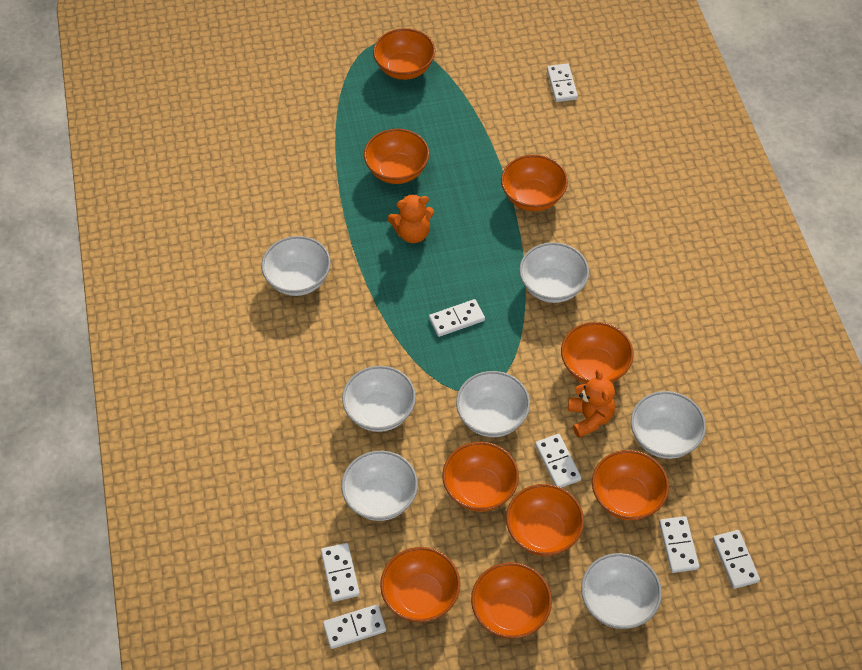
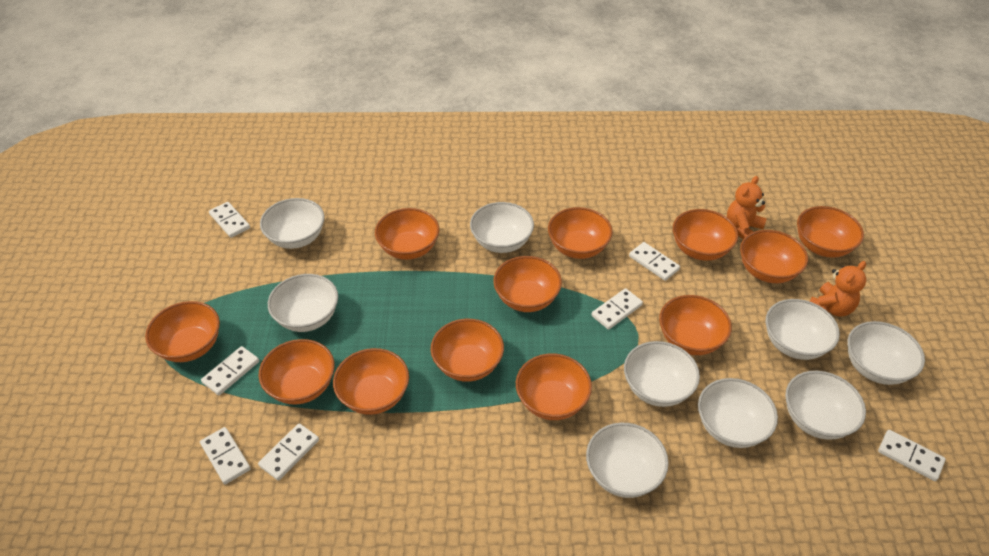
orange bowl: [364,129,429,184] [373,28,435,80] [380,547,460,622] [442,442,519,512] [471,562,552,639] [501,155,568,211] [506,484,584,556] [561,322,634,384] [592,450,669,520] = 9 -> [145,301,220,362] [259,339,335,405] [333,348,409,415] [375,208,439,260] [431,319,504,382] [493,256,562,312] [516,354,592,420] [548,207,613,259] [659,295,732,355] [673,209,738,261] [740,230,808,283] [797,206,864,258] = 12
white bowl: [261,236,331,296] [341,451,418,521] [342,366,416,432] [456,371,530,437] [519,242,589,303] [581,553,662,629] [631,391,706,459] = 7 -> [260,198,325,249] [268,274,338,332] [470,202,534,253] [586,423,669,498] [624,341,700,407] [698,378,778,448] [766,299,840,360] [785,371,866,440] [847,321,925,385] = 9

